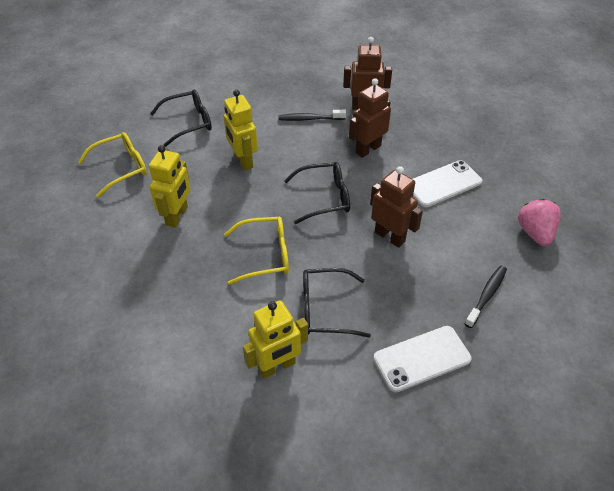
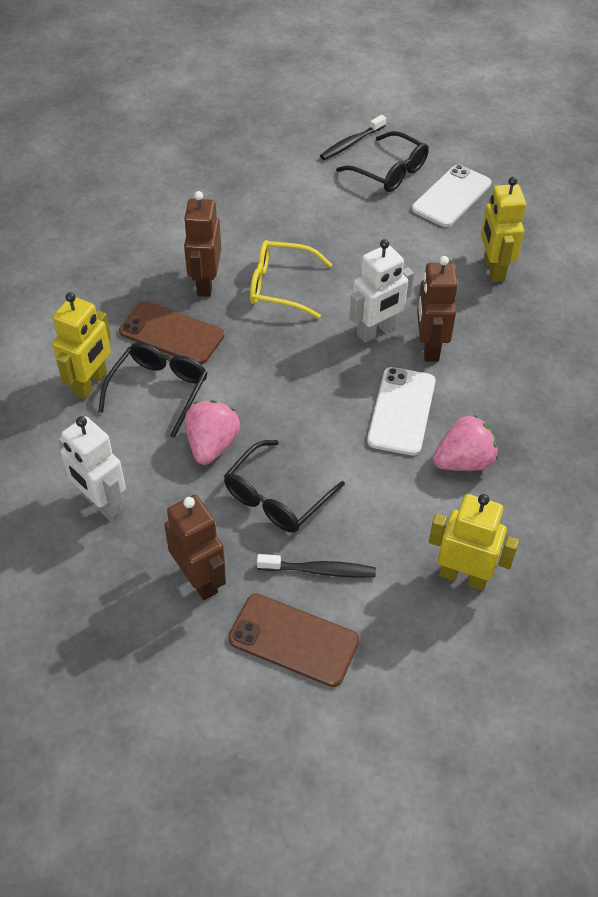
brown phone: none = 0 -> [119,301,224,365] [228,594,360,687] = 2
pink strawberry: [518,199,561,246] = 1 -> [185,400,240,465] [433,415,498,471] = 2
white robot: none = 0 -> [58,416,126,520] [349,239,414,343] = 2
yellow glasses: [78,132,147,198] [224,217,289,285] = 2 -> [250,240,333,319] = 1

